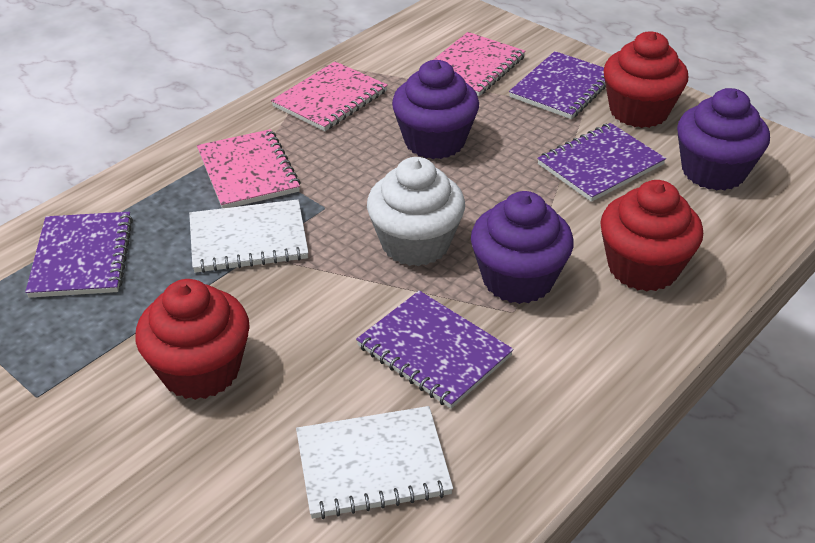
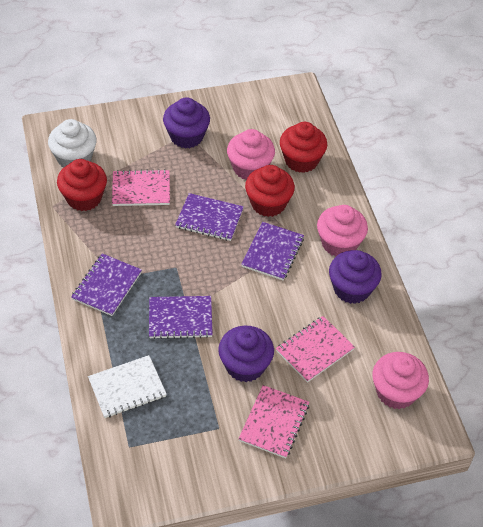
pink cupcake: none = 0 -> [227,129,275,180] [317,205,368,257] [372,352,429,409] = 3
white notebook: [189,199,309,273] [296,406,453,519] = 2 -> [88,355,167,418] = 1

